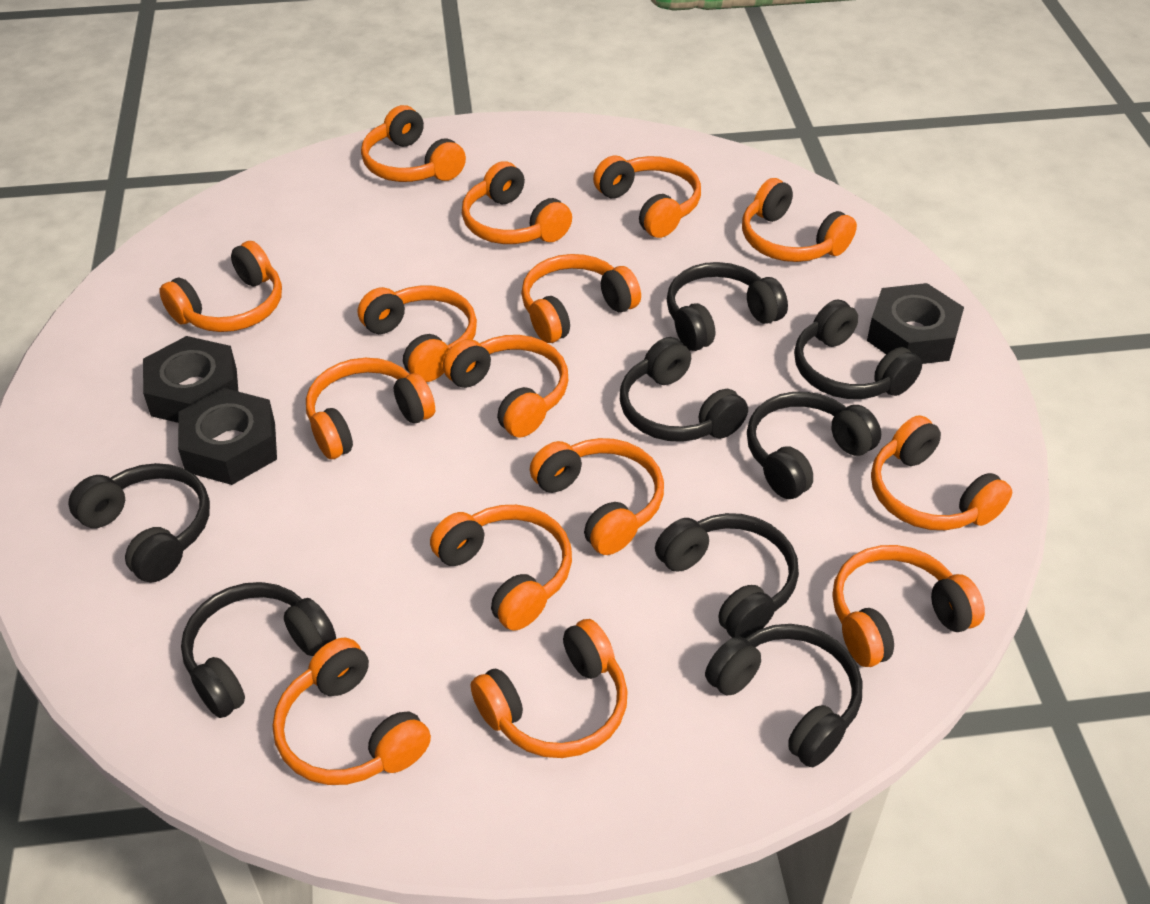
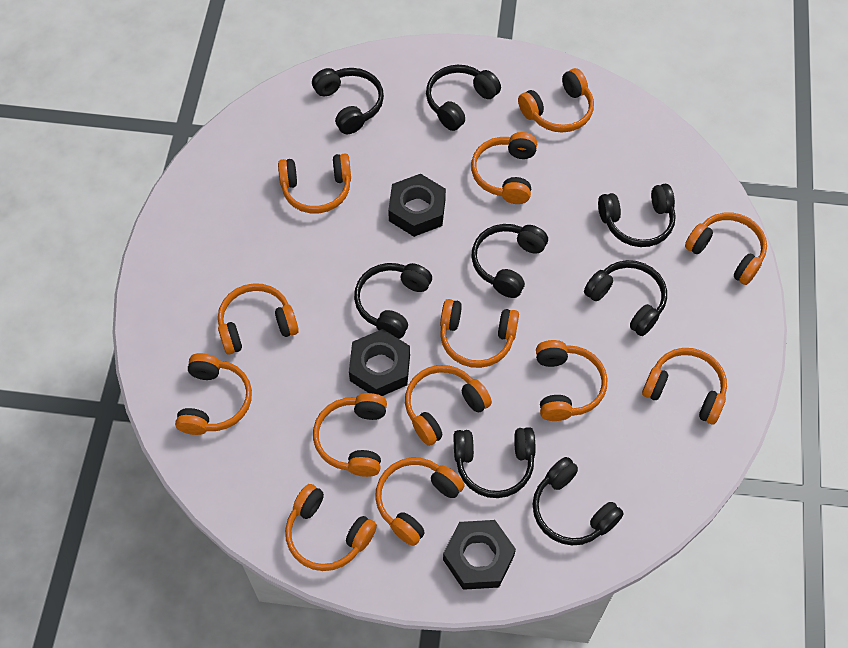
orange headphones: [159,241,282,332] [273,638,431,785] [306,358,435,459] [358,286,477,382] [361,105,466,182] [430,505,572,631] [443,335,568,438] [462,161,572,244] [471,619,628,758] [521,254,641,343] [530,438,664,555] [593,156,701,238] [742,178,857,262] [833,545,985,667] [871,415,1012,530] = 15 -> [175,353,252,435] [218,283,299,355] [278,153,351,213] [285,484,377,571] [313,393,387,477] [375,458,465,546] [405,365,492,446] [440,299,519,368] [471,132,537,204] [518,68,594,133] [536,340,607,421] [642,348,727,424] [685,213,767,285] = 13

